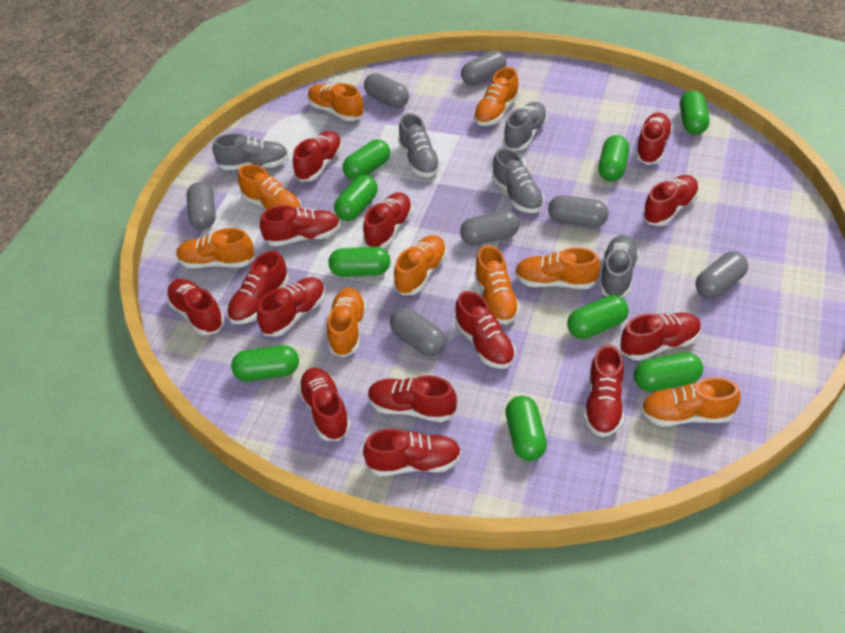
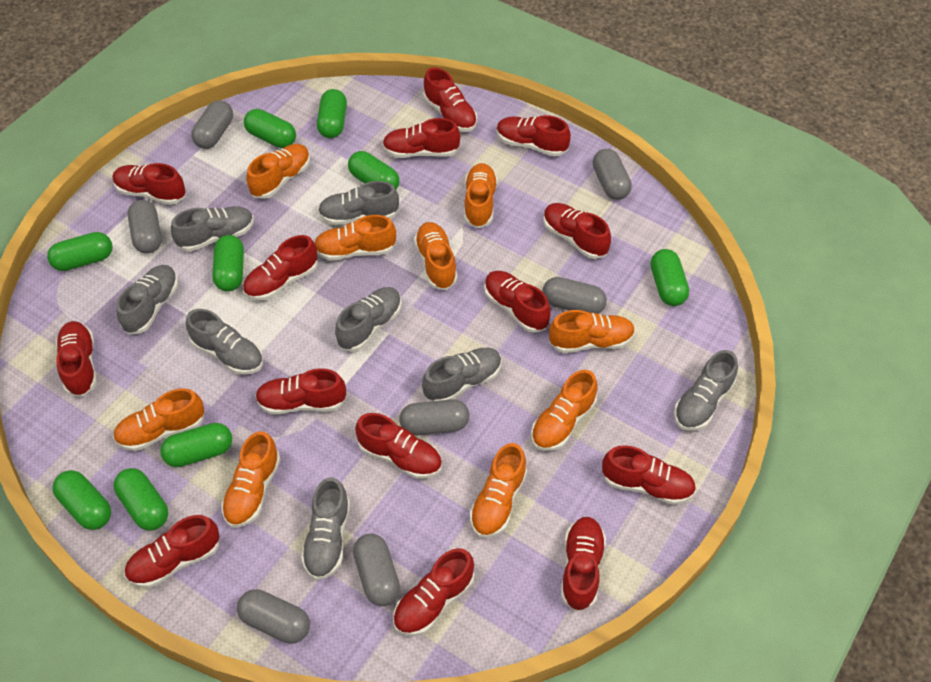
grey shoe: [213,133,289,170] [398,113,441,177] [492,148,544,213] [503,102,548,151] [600,235,639,298] = 5 -> [116,265,178,334] [171,206,254,252] [186,309,263,375] [301,477,350,580] [318,181,399,225] [335,287,402,351] [422,348,502,401] [674,350,738,431] = 8

